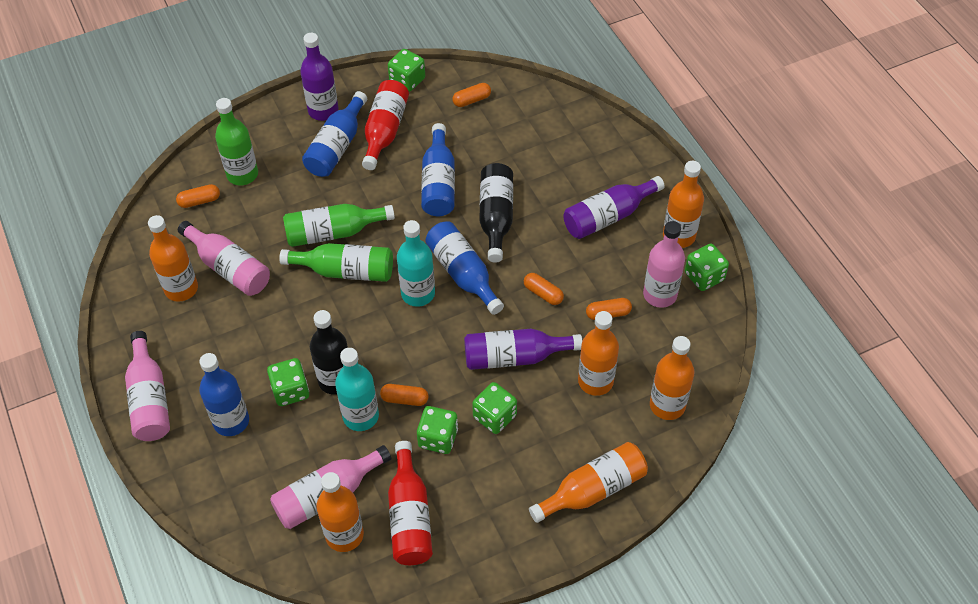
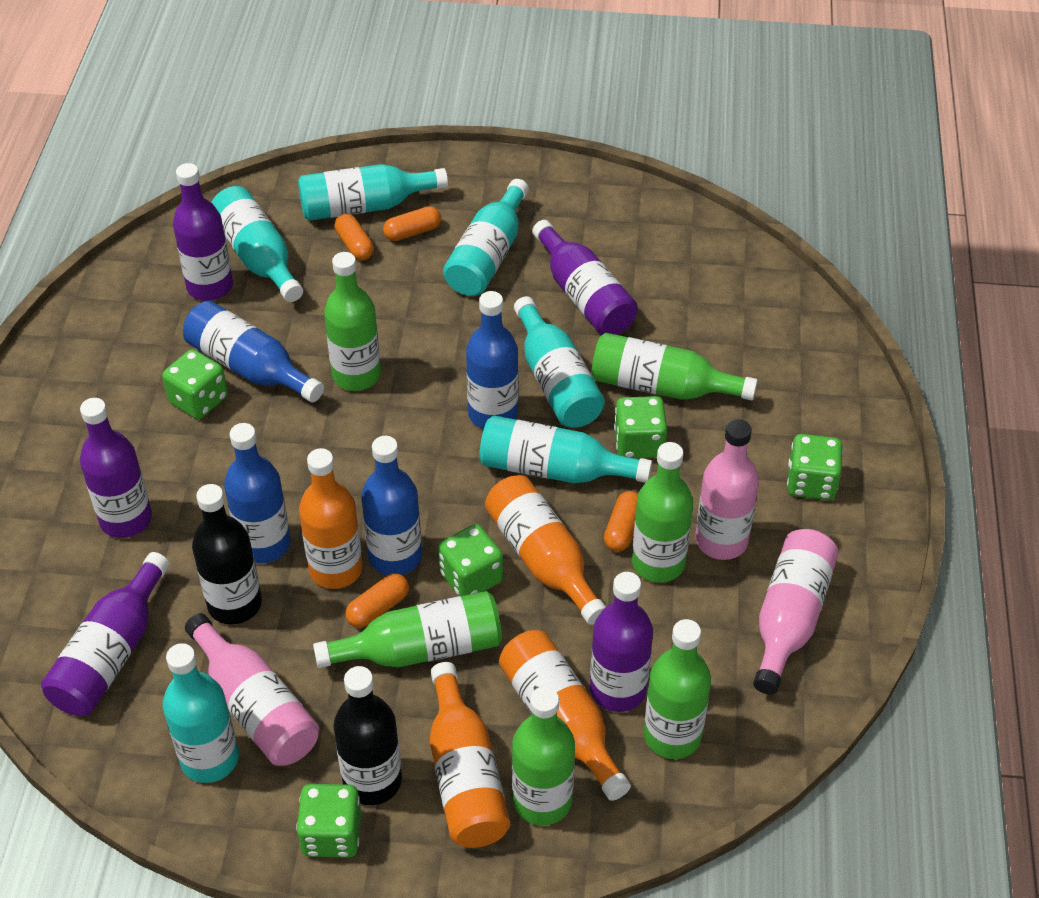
green bottle: [215,98,258,186] [279,243,393,282] [283,204,395,247] = 3 -> [313,591,502,668] [324,252,381,391] [512,686,575,826] [591,333,758,400] [632,442,693,583] [644,619,711,759] = 6
orange bottle: [148,215,198,302] [316,472,364,552] [529,442,648,523] [578,311,619,396] [650,336,695,420] [663,161,704,248] = 6 -> [299,448,363,589] [429,662,510,848] [485,475,606,625] [499,630,631,801] = 4
orange capsule: [176,184,220,208] [380,384,428,406] [452,83,491,107] [524,273,564,305] [586,298,632,320] = 5 -> [334,213,374,260] [346,573,409,628] [383,206,441,241] [604,491,638,552] = 4
pink bottle: [125,331,170,441] [178,221,270,296] [270,445,391,529] [643,221,685,308] = 4 -> [185,613,319,766] [695,419,759,560] [753,529,838,695] = 3
purple bottle: [300,33,339,121] [464,329,582,370] [563,176,665,239] = 3 -> [41,552,170,716] [80,398,152,538] [173,163,233,301] [532,220,638,335] [590,572,653,712] = 5
red bottle: [362,80,409,170] [388,441,433,565] = 2 -> none = 0
turquoise bottle: [335,348,379,431] [397,220,435,307] = 2 -> [163,643,239,783] [211,186,303,302] [298,164,448,221] [443,179,529,296] [479,415,652,483] [514,296,605,428] = 6

